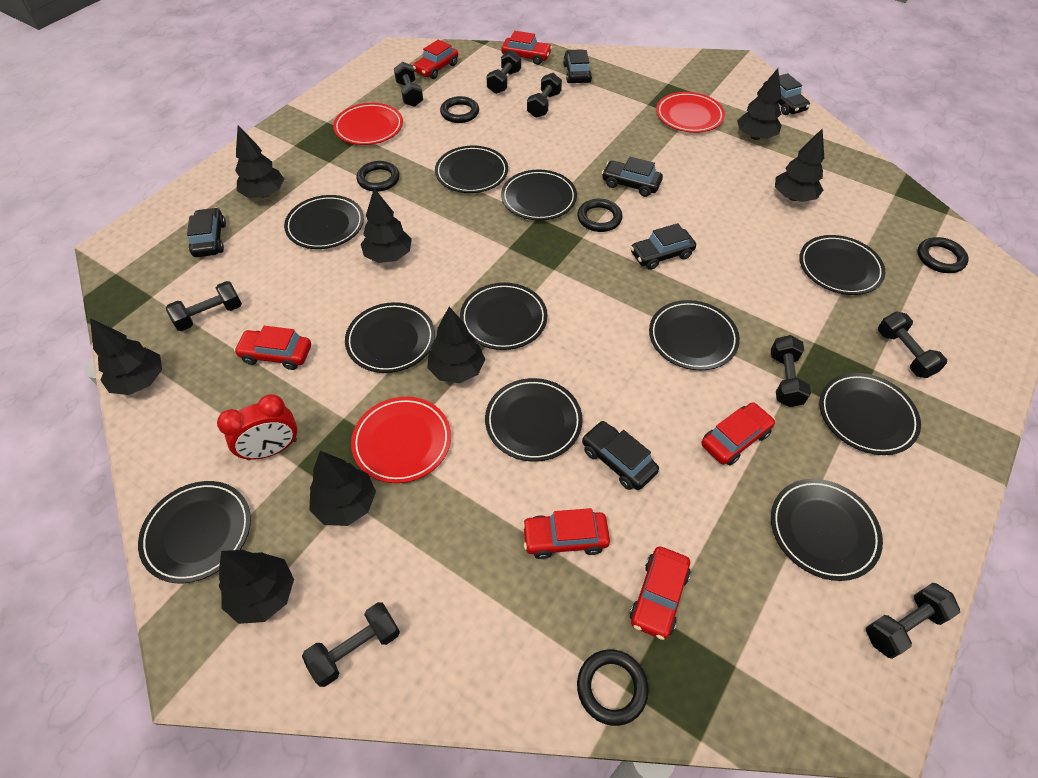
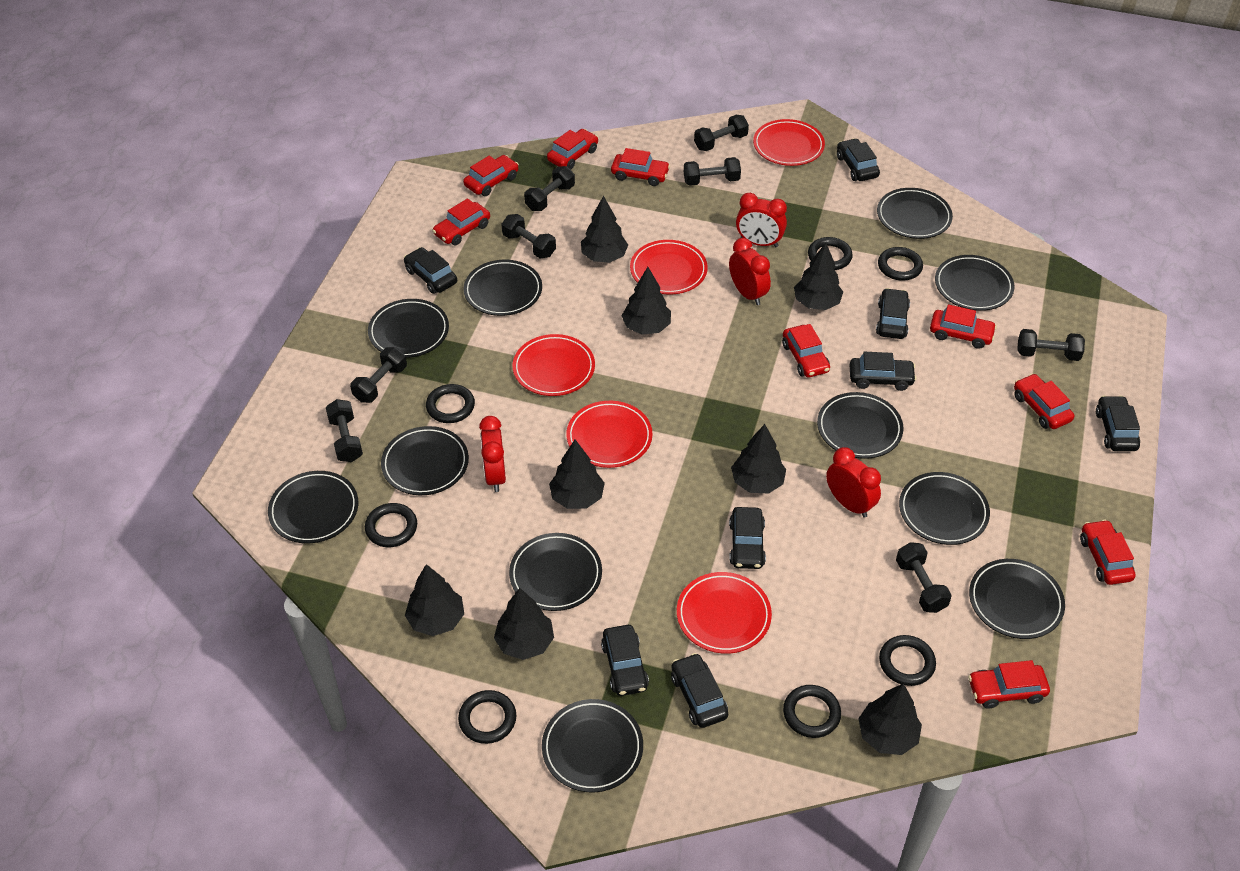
black car: [187,207,226,257] [563,49,592,83] [582,421,659,490] [602,157,663,197] [630,223,696,270] [763,73,810,115] = 6 -> [404,247,457,294] [601,625,649,696] [671,653,728,728] [729,507,766,569] [837,138,880,181] [850,352,916,391] [876,288,910,339] [1096,396,1140,451] = 8
black ring: [357,161,400,192] [440,96,479,123] [577,199,623,232] [577,649,649,726] [917,237,969,273] = 5 -> [365,503,417,547] [426,384,475,423] [458,690,516,744] [783,685,841,738] [808,237,853,270] [878,247,923,281] [879,635,936,686] = 7
red car: [234,326,311,370] [413,39,458,79] [501,31,552,65] [522,508,610,559] [630,546,691,640] [702,402,775,465] = 6 -> [432,198,490,245] [463,155,519,196] [547,129,598,170] [611,148,670,186] [782,324,830,377] [930,304,997,349] [968,660,1050,709] [1014,374,1074,429] [1080,519,1136,585] = 9
red clock: [217,394,297,460] = 1 -> [479,416,506,492] [729,238,771,305] [736,193,787,247] [826,447,881,518] = 4
red plate: [333,103,403,145] [351,397,451,483] [656,92,725,133] = 3 -> [513,334,595,396] [567,401,652,468] [630,240,708,295] [677,572,772,654] [753,119,825,166] = 5

